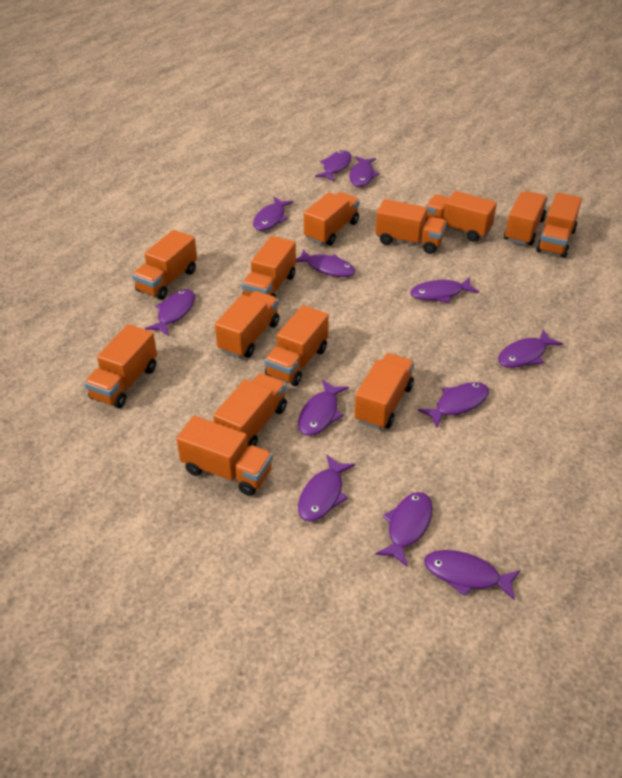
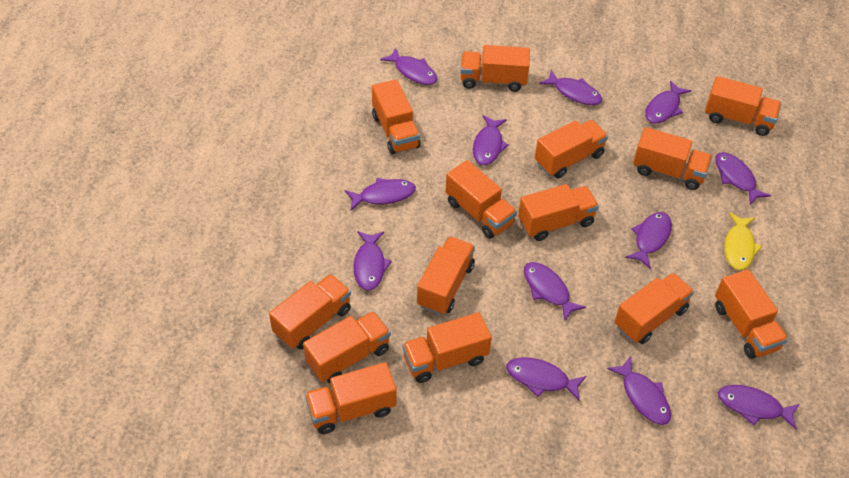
orange truck: [84,324,157,408] [132,230,197,300] [176,416,273,496] [213,373,287,446] [215,291,280,358] [242,236,296,297] [265,305,329,386] [304,192,360,246] [354,353,414,430] [375,199,447,254] [425,191,497,242] [504,191,548,245] [536,192,582,258] = 13 -> [269,274,351,349] [303,311,391,384] [305,362,397,434] [372,79,421,155] [402,312,492,383] [417,236,475,315] [445,160,517,239] [460,45,530,92] [518,184,599,241] [535,120,608,179] [614,273,694,344] [633,127,712,190] [705,76,781,136] [715,269,788,359] = 14
yellow fish: none = 0 -> [725,212,762,270] = 1

